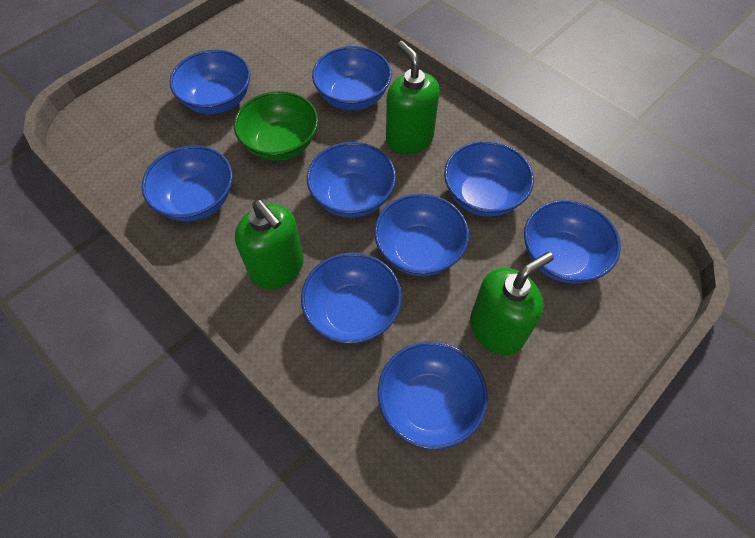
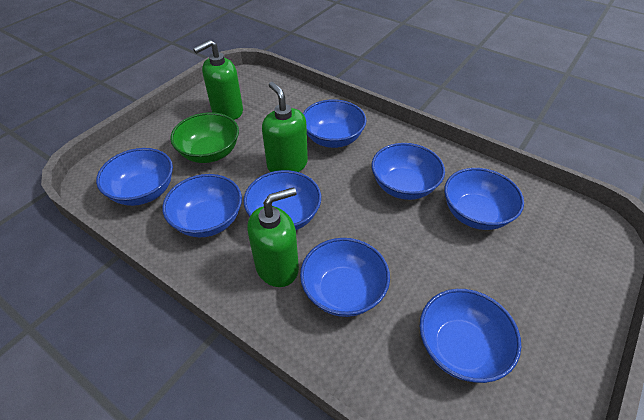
blue bowl: [141,145,232,221] [170,50,251,114] [301,252,402,344] [307,142,396,218] [312,46,392,110] [374,193,469,276] [378,341,488,449] [444,141,534,216] [524,200,621,283] = 9 -> [96,148,173,206] [162,174,242,237] [243,170,321,230] [300,238,390,317] [303,99,366,148] [371,143,445,200] [420,289,521,383] [444,168,524,230] = 8

